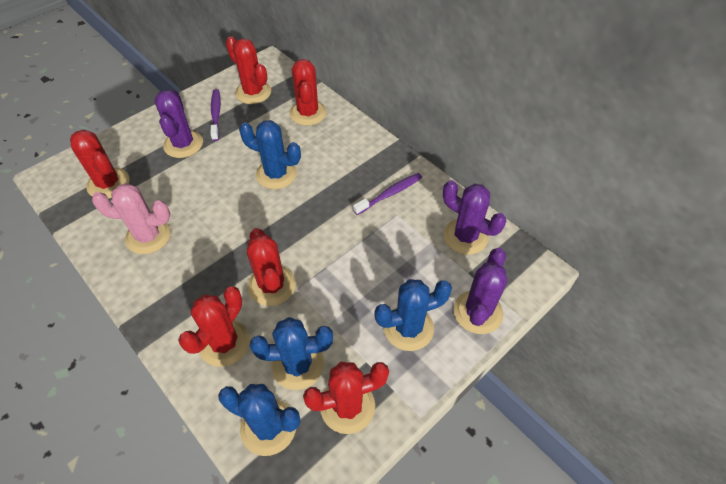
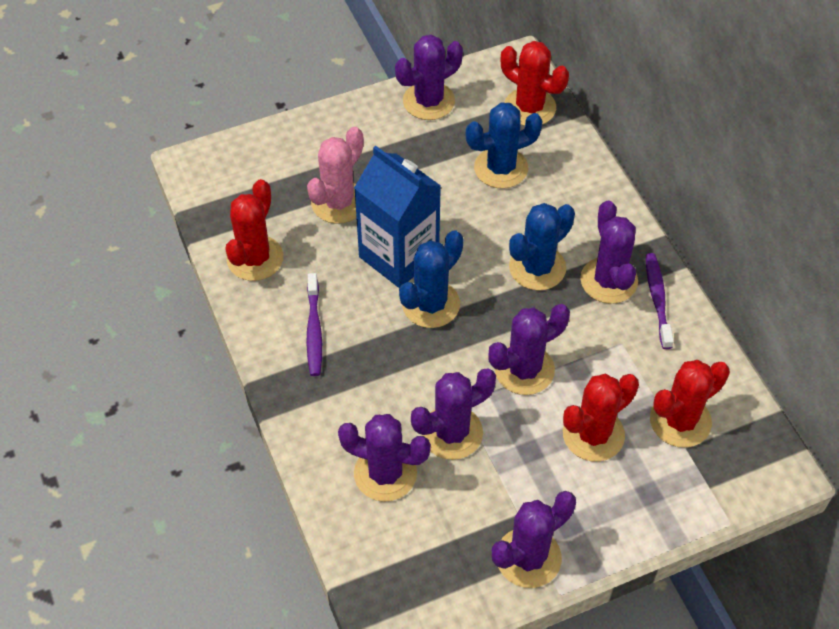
blue cactus: [218,384,300,456] [239,120,301,189] [250,317,333,390] [374,279,452,351] = 4 -> [399,230,464,328] [466,102,543,188] [509,203,575,290] = 3
blue carton: none = 0 -> [354,146,441,288] = 1
purple cactus: [154,90,203,158] [443,180,506,255] [454,248,507,334] = 3 -> [338,414,431,502] [395,35,463,120] [411,368,496,460] [488,304,570,395] [492,491,576,588] [580,201,638,304] = 6
red cactus: [70,130,130,199] [178,286,250,367] [226,36,271,104] [247,228,296,306] [289,59,327,126] [303,361,389,434] = 6 -> [225,179,283,281] [501,41,569,126] [563,374,639,462] [650,360,730,448] = 4

